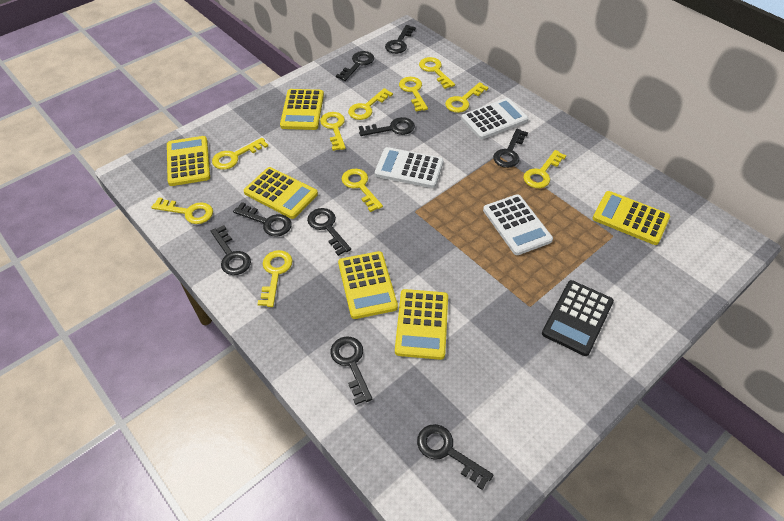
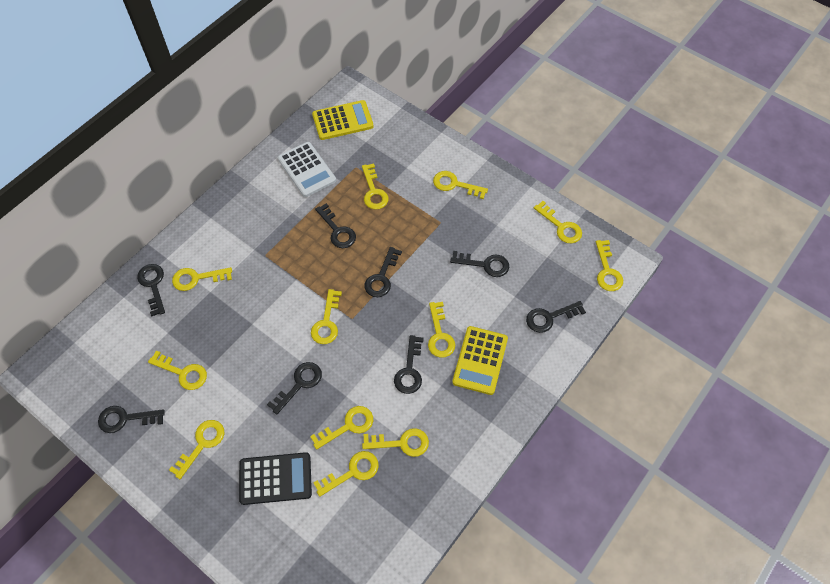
black key: [211,225,251,275] [233,202,292,237] [307,208,351,256] [330,336,372,405] [336,51,374,81] [359,117,415,136] [385,25,416,54] [417,424,493,490] [493,129,528,168] = 9 -> [98,406,165,433] [137,264,165,316] [267,362,322,414] [315,203,356,248] [365,247,402,297] [394,335,424,394] [450,251,509,277] [526,301,586,333] = 8
white calculator: [375,147,444,188] [461,98,528,139] [483,194,553,255] = 3 -> [278,142,336,197] = 1
yellow calculator: [167,136,210,186] [244,167,318,219] [280,89,324,130] [338,251,398,319] [395,289,448,360] [593,191,670,245] = 6 -> [312,100,374,140] [452,326,508,395] = 2
yellow key: [151,197,213,224] [212,138,268,170] [258,250,293,307] [320,112,346,151] [342,169,383,212] [348,88,393,120] [399,77,428,112] [419,57,455,89] [445,82,489,113] [523,150,566,188] = 10 -> [148,351,207,390] [169,420,225,479] [172,267,232,291] [310,406,373,450] [311,289,342,344] [314,451,379,497] [362,164,389,210] [362,428,429,457] [428,302,455,358] [433,171,488,199] [534,201,582,243] [596,240,623,291] = 12

